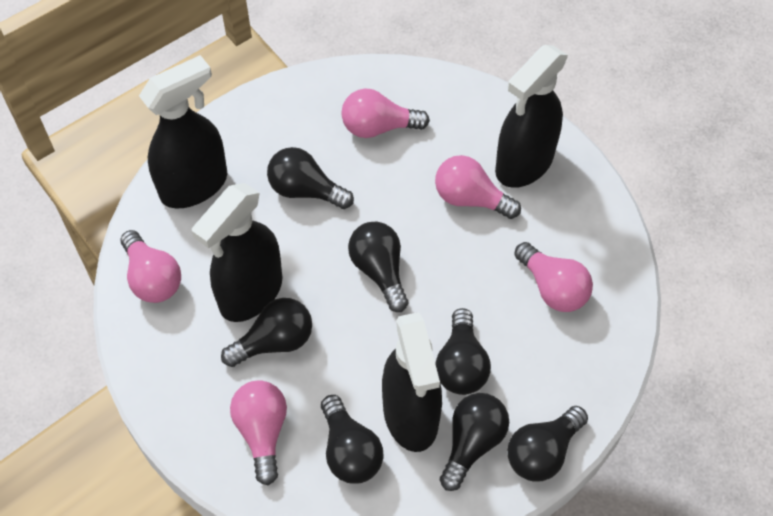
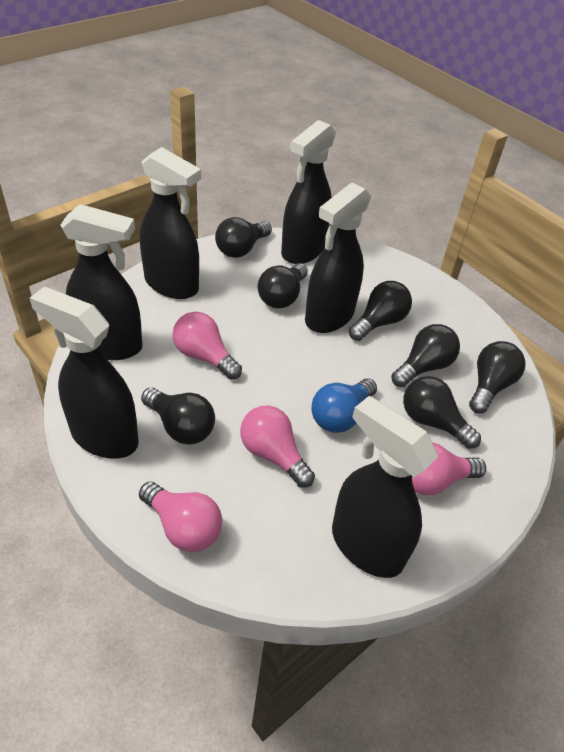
black spray bottle: [139,55,227,209] [192,183,283,322] [382,312,442,452] [495,45,568,188] = 4 -> [30,287,139,459] [60,204,142,360] [140,147,201,299] [281,120,336,264] [305,182,371,333] [332,396,438,578] = 6
blue light bulb: none = 0 -> [312,378,377,433] = 1
pink light bulb: [120,230,181,303] [230,380,287,485] [342,89,430,138] [435,155,521,219] [514,242,593,312] = 5 -> [139,481,222,552] [173,312,242,380] [240,406,315,487] [412,442,486,495] = 4

